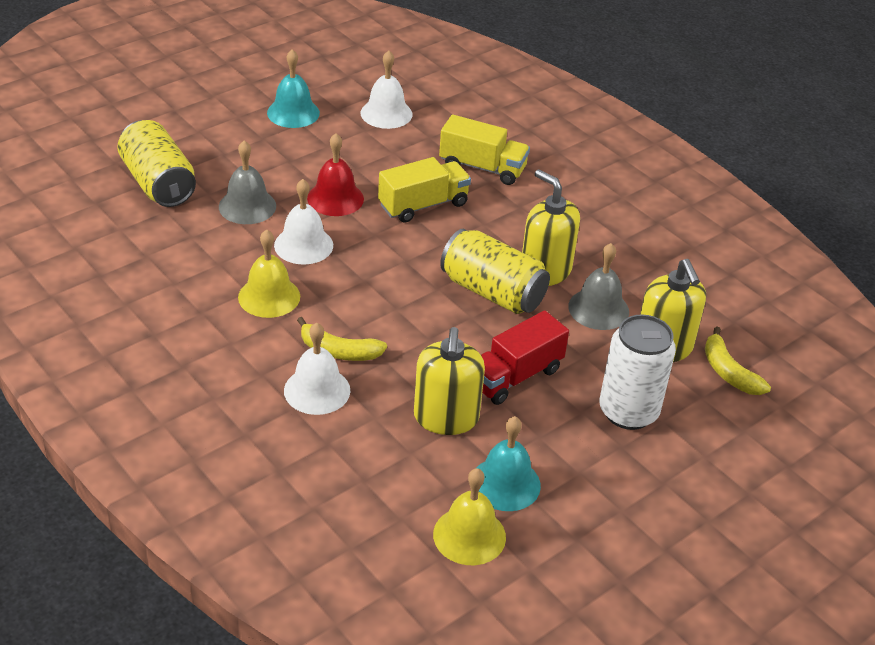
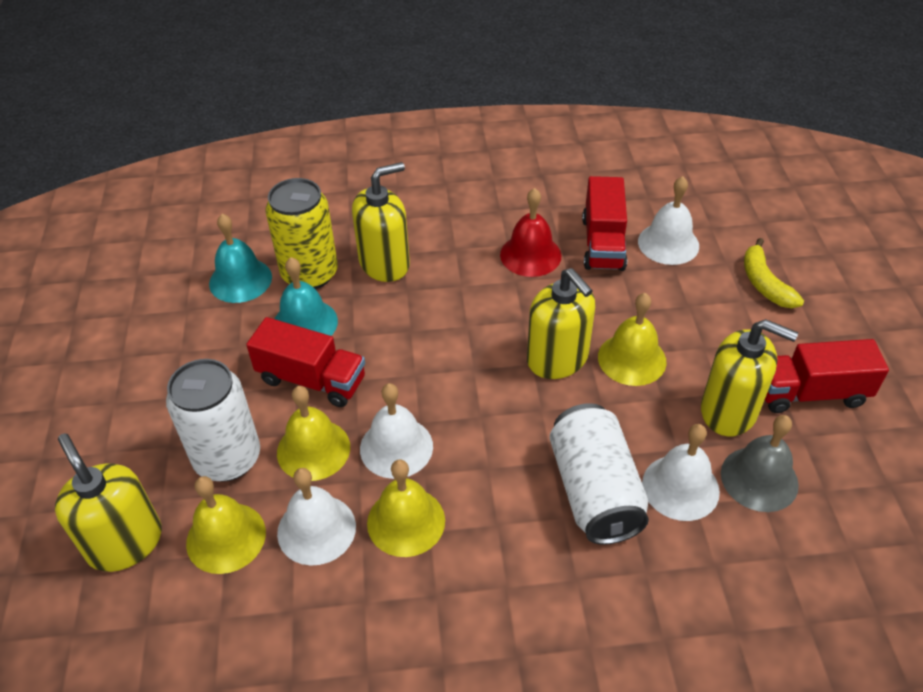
grey bell: [219,140,276,224] [568,243,629,330] = 2 -> [721,415,799,512] = 1
red truck: [481,310,569,405] = 1 -> [246,317,365,407] [582,176,627,271] [765,339,889,413] = 3
white bell: [274,179,333,264] [284,323,350,415] [361,51,412,129] = 3 -> [277,468,356,566] [360,383,433,479] [638,176,699,265] [642,424,720,521] = 4
white can: [600,315,676,430] = 1 -> [166,359,260,482] [549,403,649,545] = 2
yellow banana: [297,317,387,361] [705,326,771,395] = 2 -> [744,238,804,308] = 1
yellow bell: [238,230,300,318] [433,468,506,565] = 2 -> [186,476,266,574] [277,386,350,481] [367,460,445,557] [598,293,667,386] = 4
yellow can: [117,120,196,207] [440,229,550,314] = 2 -> [266,178,338,289] = 1
yellow soap dispenser: [414,327,485,435] [522,169,580,286] [640,259,706,362] = 3 -> [55,433,162,572] [352,162,410,282] [527,268,595,379] [701,319,798,436] = 4
yellow truck: [378,157,471,223] [439,115,530,185] = 2 -> none = 0

